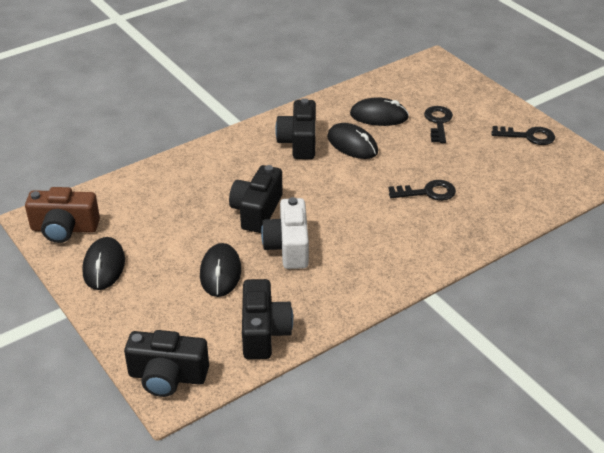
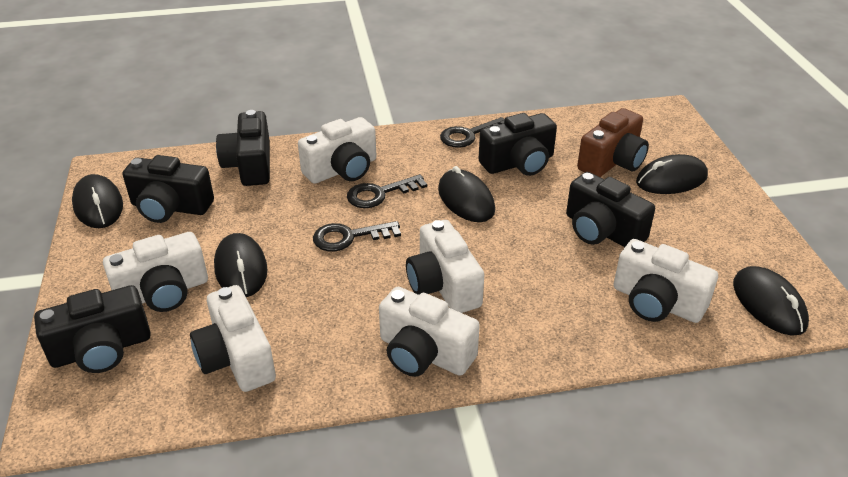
black camera: [124,330,209,397] [229,165,283,233] [242,279,293,359] [275,98,316,159] = 4 -> [34,285,151,373] [123,155,214,223] [216,110,270,186] [479,113,557,176] [566,172,655,247] = 5
black mouse: [82,237,125,290] [200,243,241,297] [327,123,378,159] [350,97,409,126] = 4 -> [72,174,123,228] [214,233,268,297] [438,166,495,222] [636,154,708,194] [733,266,809,336] = 5
white camera: [261,197,309,269] = 1 -> [103,232,208,312] [190,285,276,392] [298,117,376,184] [379,287,480,377] [406,220,484,313] [613,239,718,323] = 6

